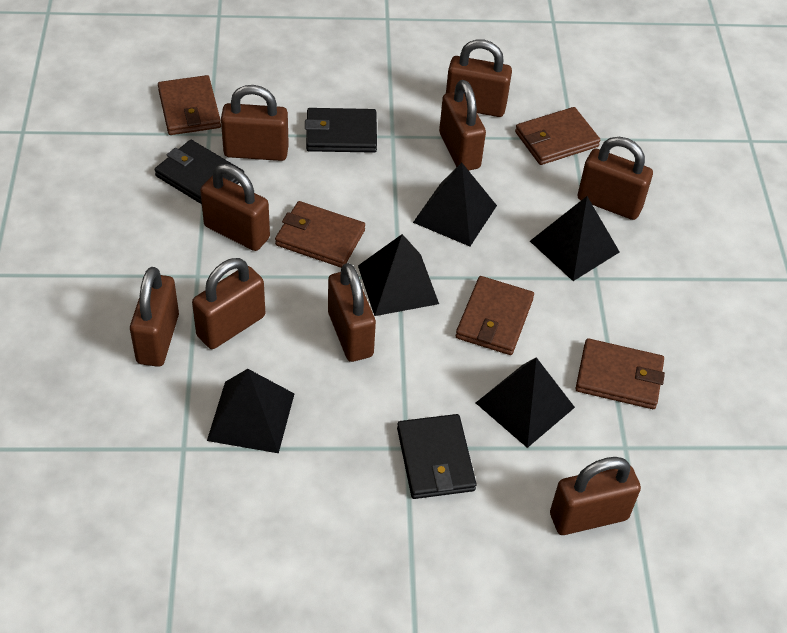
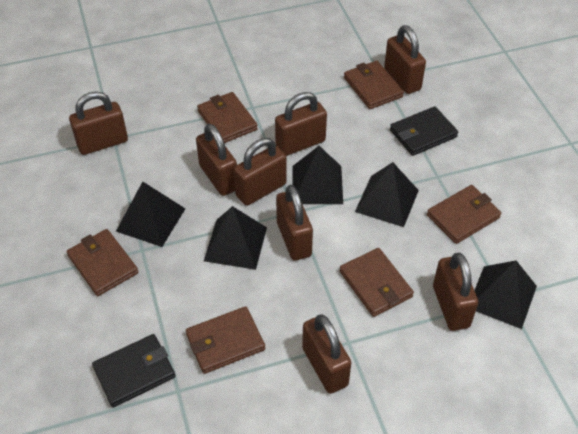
black wallet: [155,140,244,204] [305,108,377,153] [397,414,476,499] = 3 -> [92,334,175,408] [390,106,458,156] = 2
brown padlock: [130,267,179,367] [192,258,265,349] [200,164,270,251] [221,85,289,161] [328,263,376,362] [439,80,486,170] [446,39,512,117] [550,457,641,535] [578,137,653,220] = 9 -> [69,91,128,155] [196,124,237,196] [234,138,287,206] [275,92,327,156] [276,185,313,261] [302,315,351,394] [384,25,426,94] [433,253,478,331] = 8
brown wallet: [158,75,221,135] [275,201,365,268] [456,276,534,355] [515,107,600,165] [575,338,665,409] = 5 -> [67,229,138,296] [186,306,265,374] [197,92,258,143] [340,248,414,317] [344,61,404,109] [427,185,501,244] = 6

